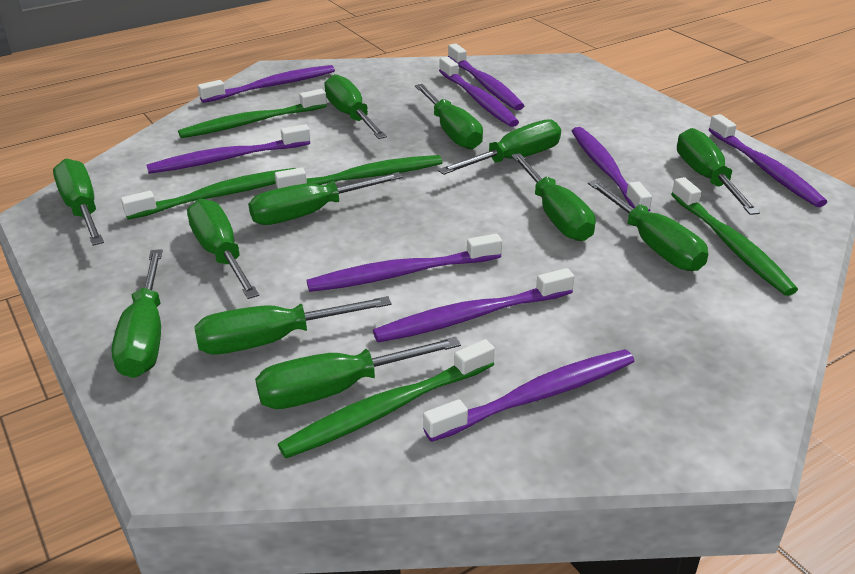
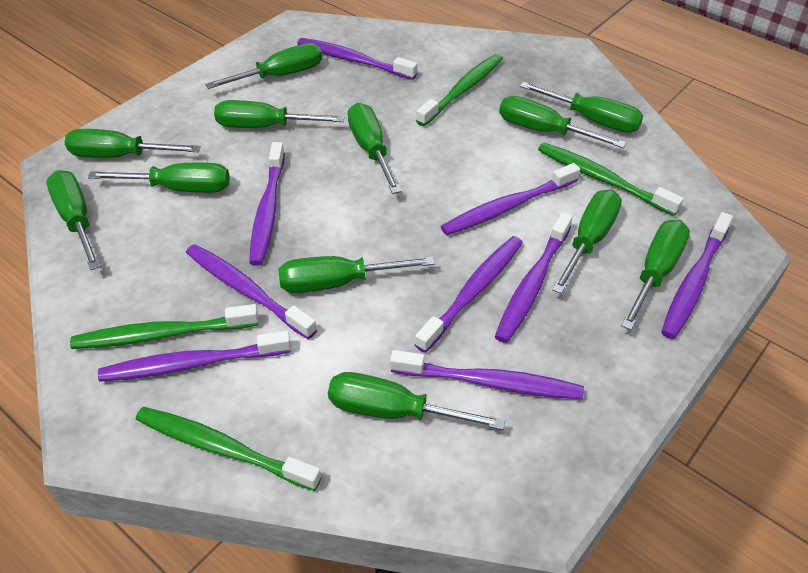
green toothbrush: [121,168,296,220] [178,89,327,138] [275,155,443,189] [278,339,495,458] [671,177,798,296] = 5 -> [70,304,259,349] [136,407,321,491] [416,54,503,126] [538,143,684,216] = 4

